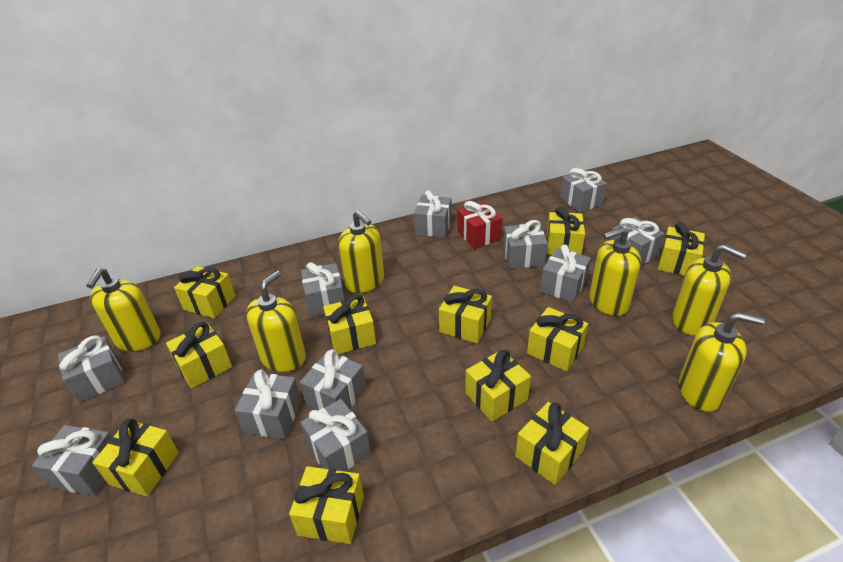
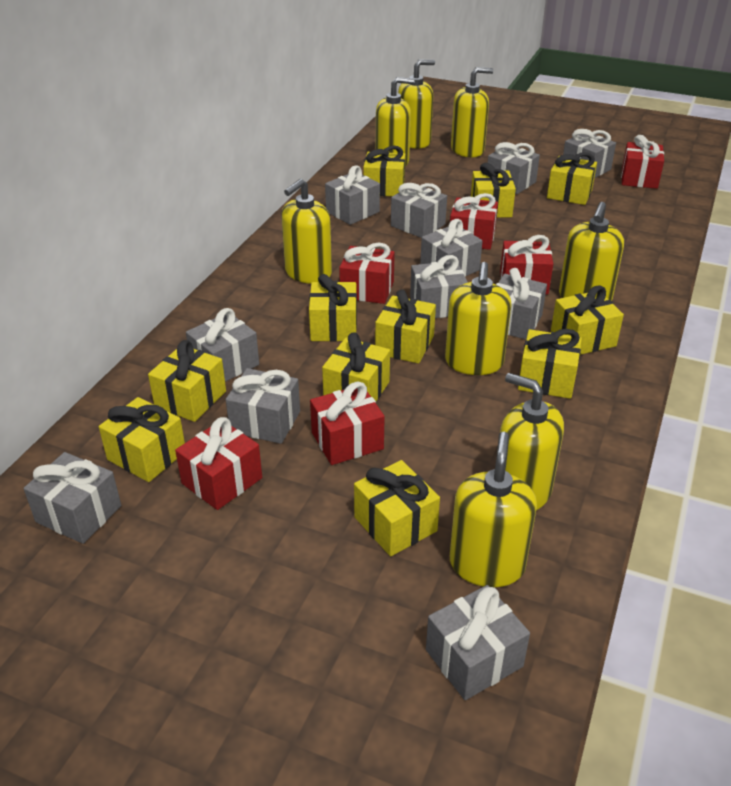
red gift: [457,201,502,249] = 1 -> [175,417,262,510] [310,382,385,465] [339,243,395,304] [450,193,498,250] [500,235,553,295] [621,135,664,189] = 6
yellow soap dispenser: [86,268,160,351] [246,271,306,372] [338,211,384,293] [589,227,641,316] [672,244,746,336] [678,312,765,412] = 6 -> [281,179,332,284] [376,77,415,166] [398,60,435,149] [445,262,511,375] [450,432,537,587] [451,67,493,157] [500,373,564,510] [559,202,624,301] = 8

